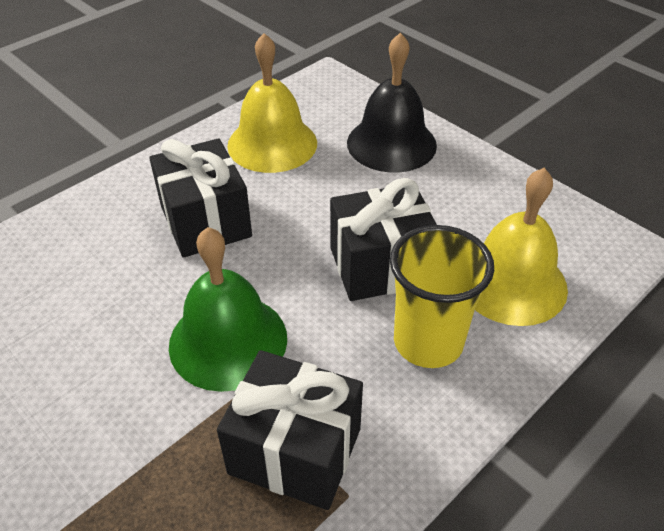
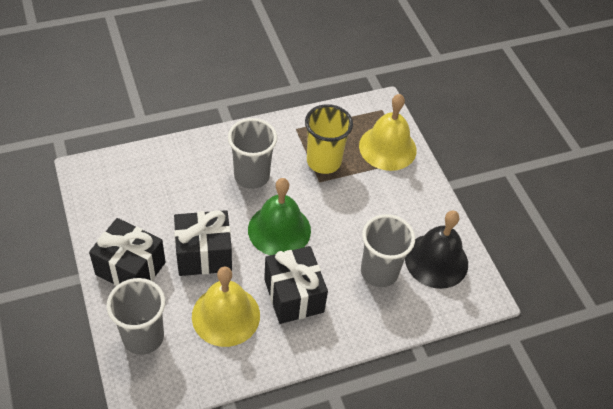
grey cup: none = 0 -> [107,278,165,355] [228,118,277,189] [361,214,415,287] = 3

